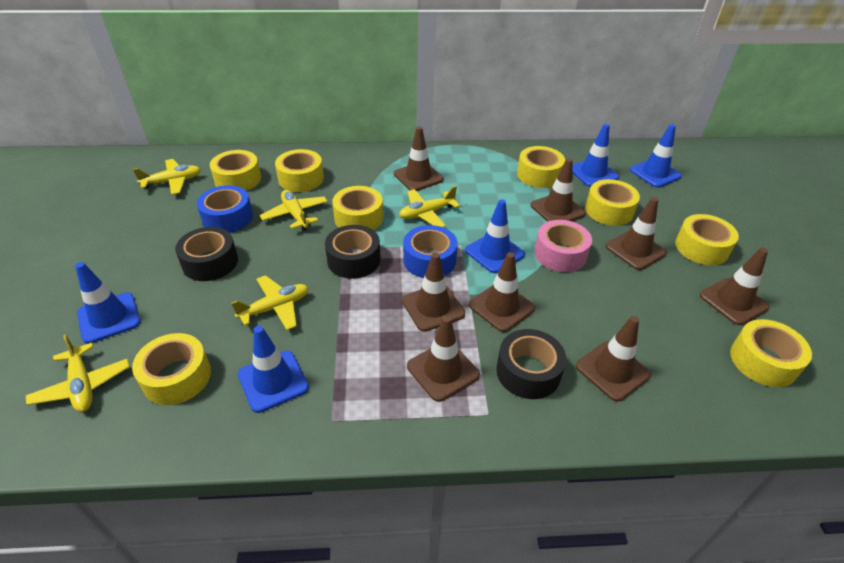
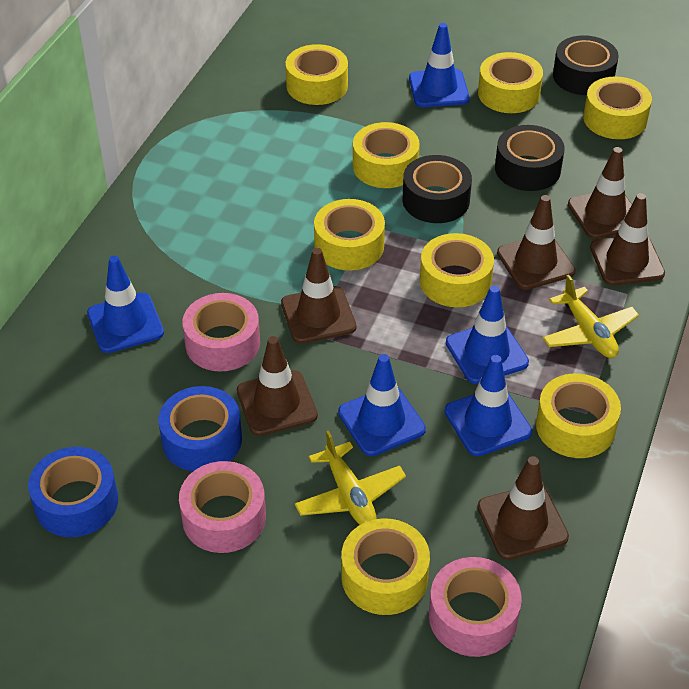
brown traffic cone: [394,127,444,191] [402,253,465,332] [407,316,480,402] [469,252,535,332] [531,158,586,222] [576,316,651,402] [605,197,667,270] [700,248,769,325] = 8 -> [237,336,318,436] [281,248,356,344] [477,456,569,560] [497,195,576,290] [568,147,632,239] [590,193,665,286] = 6
pink tape: [534,220,592,272] = 1 -> [179,461,266,553] [182,293,260,372] [429,557,522,657] = 3
yellow plane: [26,334,130,412] [133,159,201,195] [231,275,309,330] [260,190,328,230] [399,186,460,227] = 5 -> [295,431,406,525] [543,275,639,358] = 2

